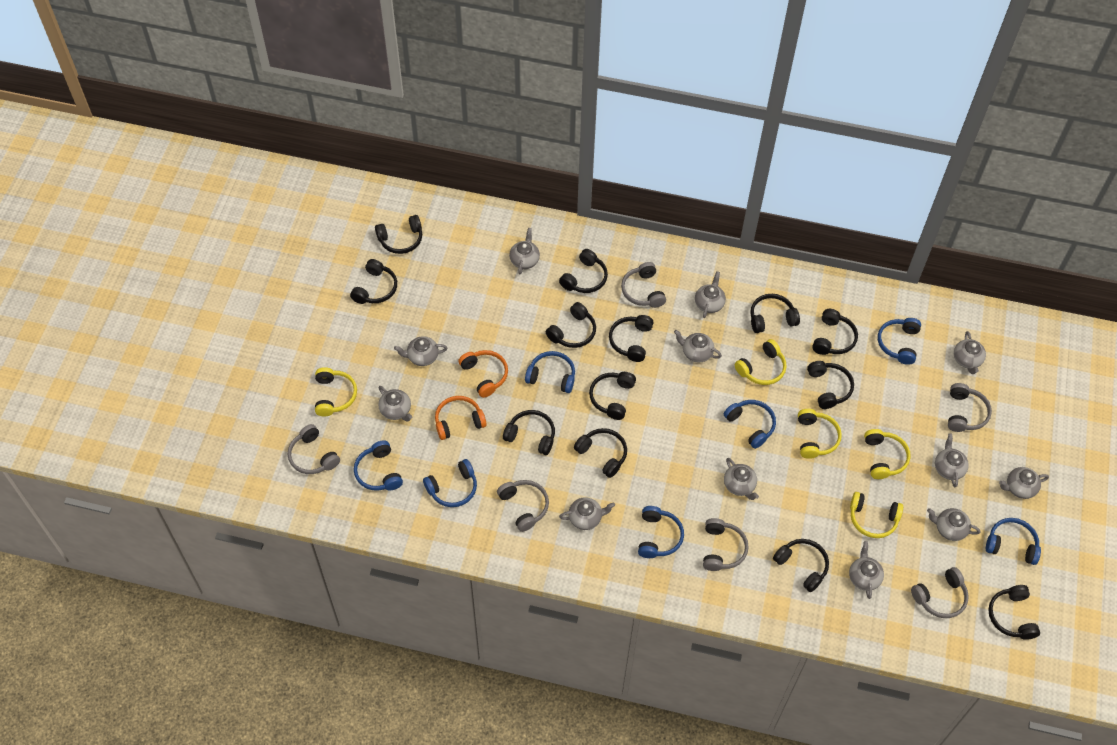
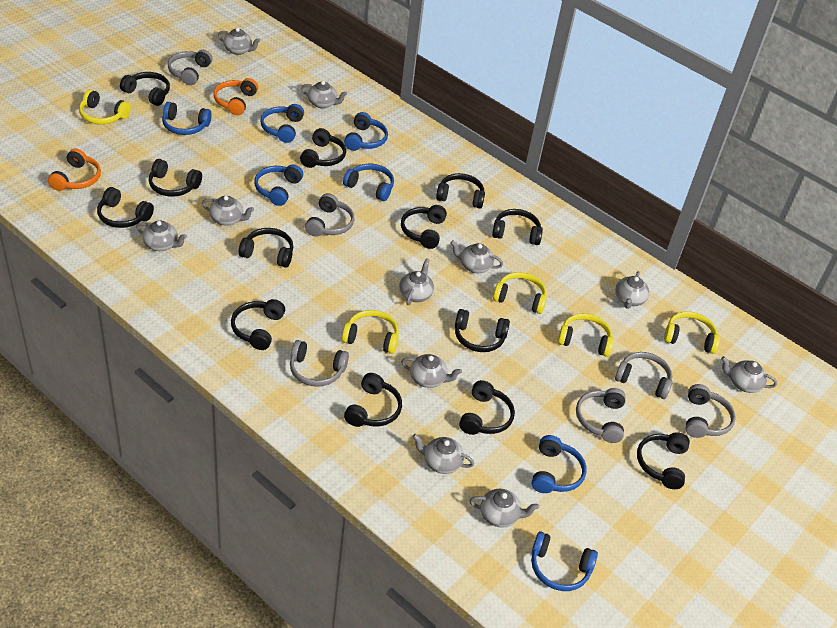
grey teapot: [378,386,412,421] [394,336,447,366] [509,228,540,274] [559,497,615,530] [674,330,722,363] [695,271,726,318] [724,458,759,500] [849,541,884,599] [927,508,980,541] [935,433,969,487] [954,331,986,374] [999,467,1049,499] = 12 -> [136,221,187,251] [202,196,254,226] [218,28,260,55] [301,81,347,109] [399,258,434,305] [401,354,462,388] [412,434,474,474] [451,241,503,273] [469,489,539,528] [615,271,649,309] [721,356,777,393] = 11

